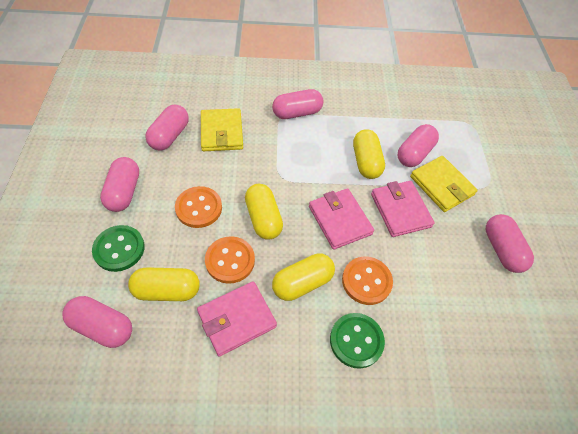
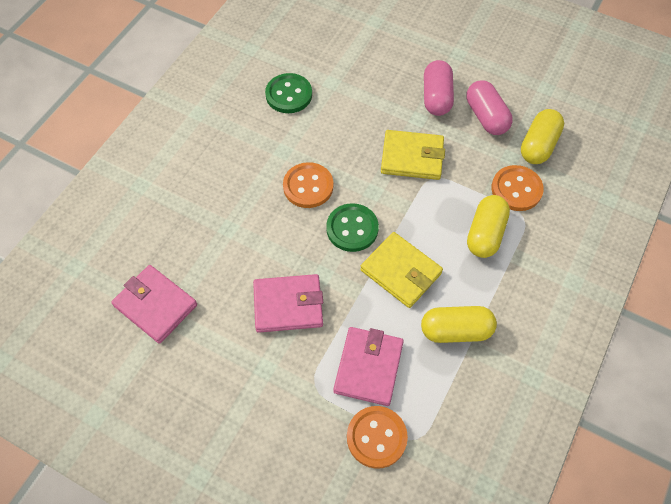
pink capsule: [62,296,132,348] [100,157,139,212] [145,105,189,150] [272,89,323,119] [398,124,439,167] [486,214,534,273] = 6 -> [424,60,454,116] [467,80,513,135] = 2
yellow capsule: [128,267,200,301] [245,184,283,240] [272,253,335,301] [353,129,385,179] = 4 -> [421,306,497,343] [467,195,510,258] [521,109,564,164] = 3

